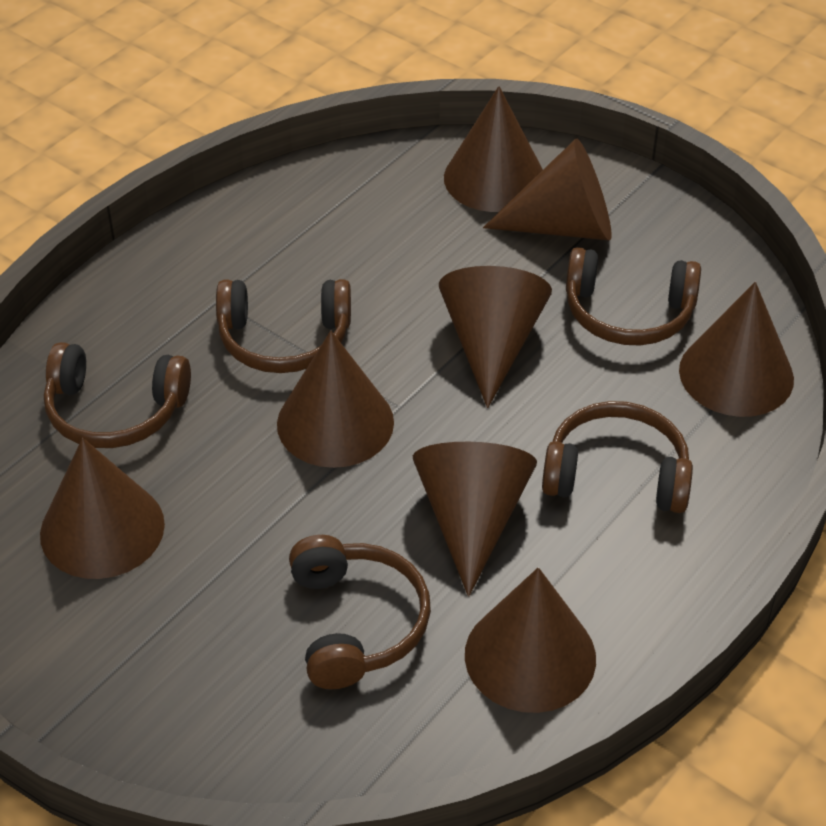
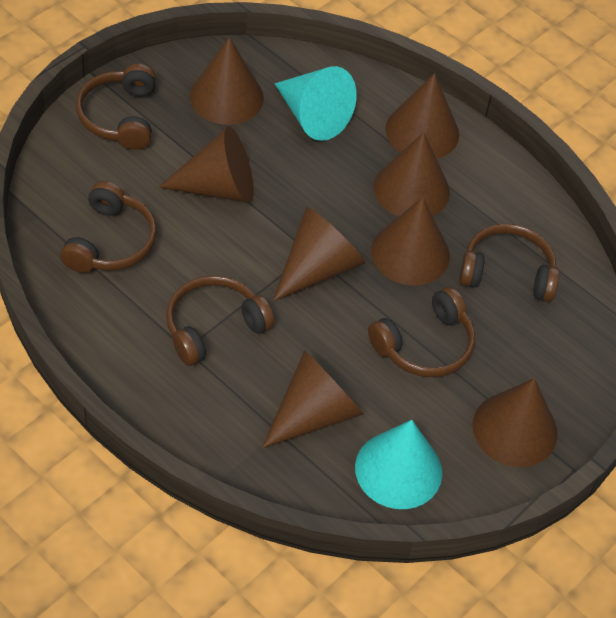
turquoise cone: none = 0 -> [275,66,357,141] [355,420,442,509] = 2

